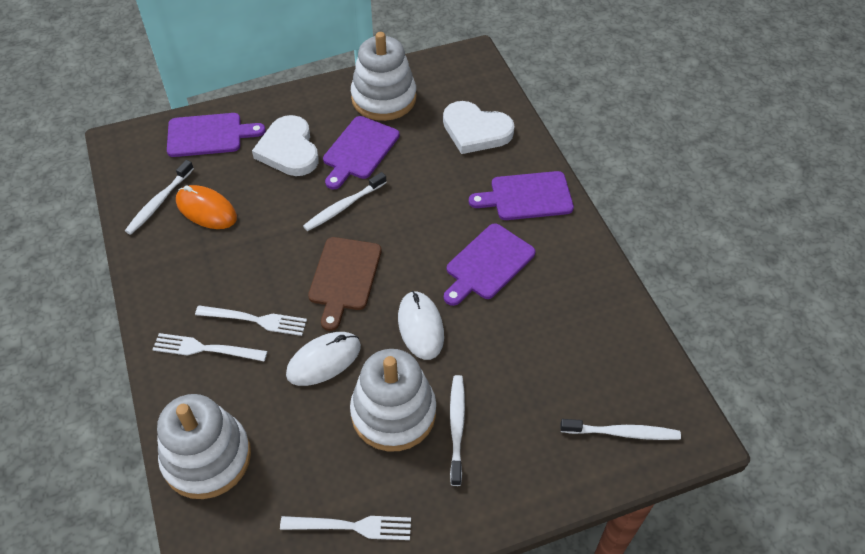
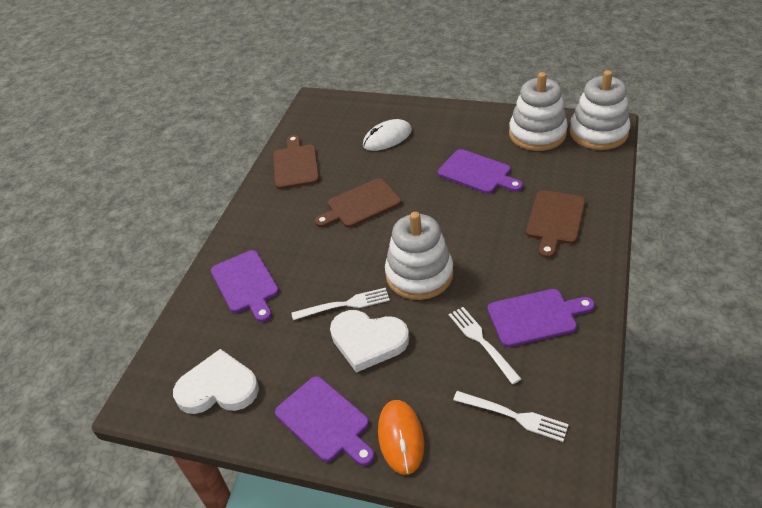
brown cutting board: [308,237,382,331] = 1 -> [273,135,319,189] [315,178,401,228] [526,190,586,258] = 3
white mouse: [286,332,361,386] [398,291,444,360] = 2 -> [363,119,412,151] = 1
white toothbrush: [125,160,194,235] [303,172,387,231] [450,375,465,486] [560,419,681,440] = 4 -> none = 0

